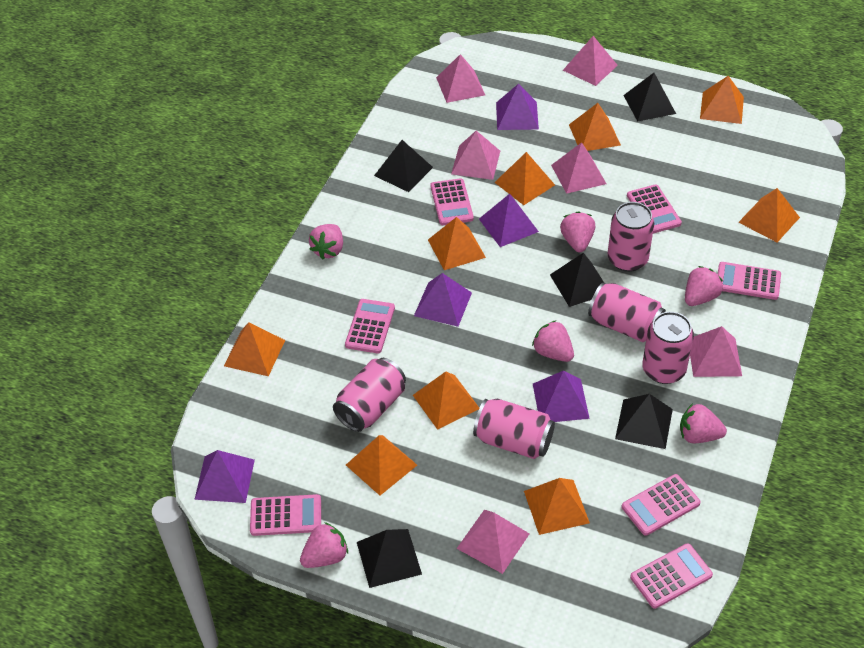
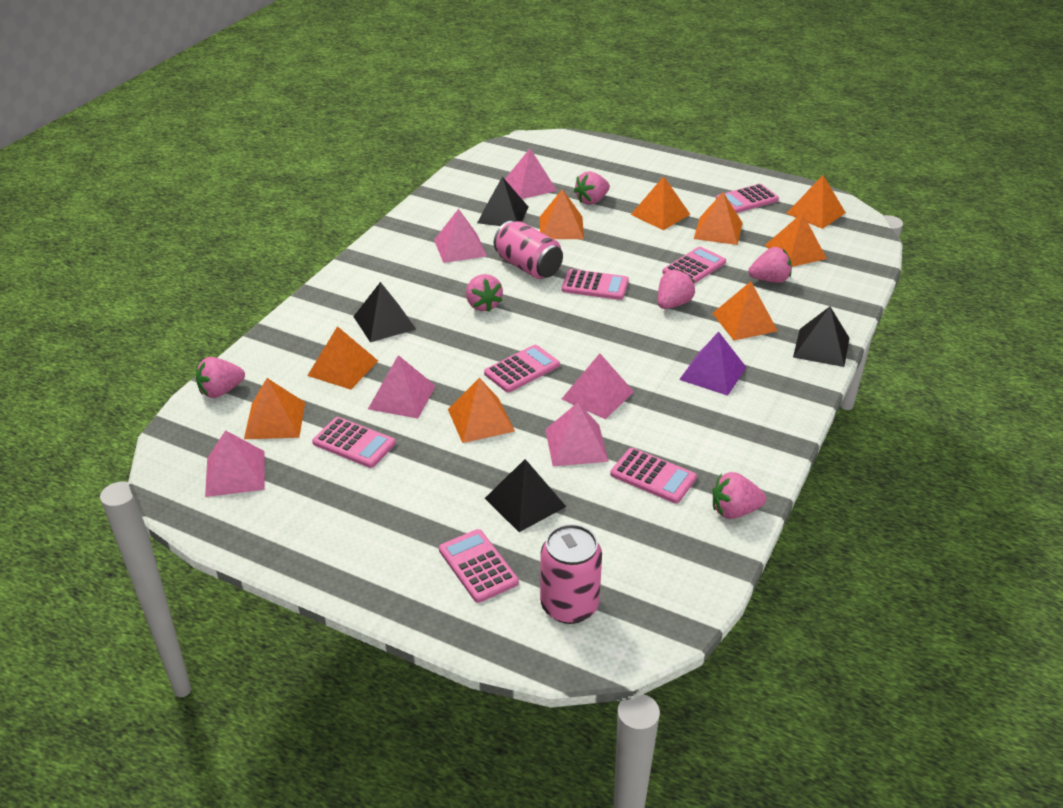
black pyramid: [357,529,422,588] [374,140,433,192] [550,253,604,307] [615,394,673,449] [623,73,676,121] = 5 -> [353,282,416,342] [477,177,529,226] [485,459,566,532] [793,307,850,367] = 4
pink can: [333,358,406,432] [473,399,555,459] [588,282,666,342] [607,202,654,272] [642,312,694,384] = 5 -> [494,221,563,279] [540,524,602,624] = 2
purple pyramid: [194,450,255,503] [414,273,472,327] [479,194,539,247] [496,84,539,130] [533,370,590,422] = 5 -> [679,332,747,396] = 1

